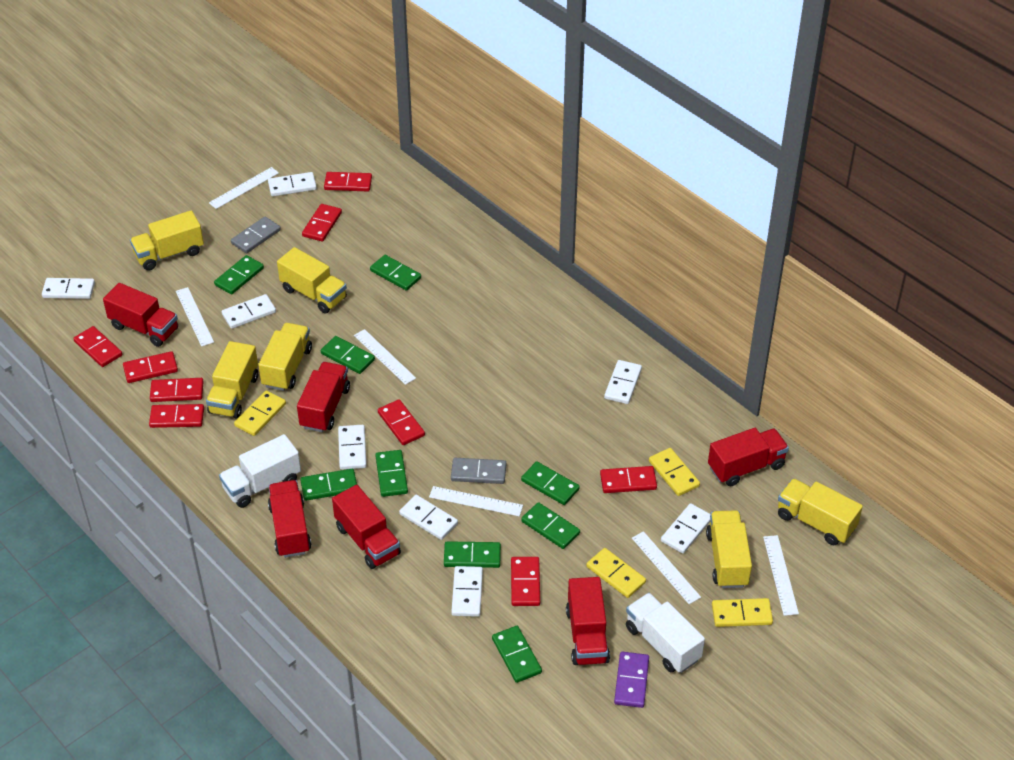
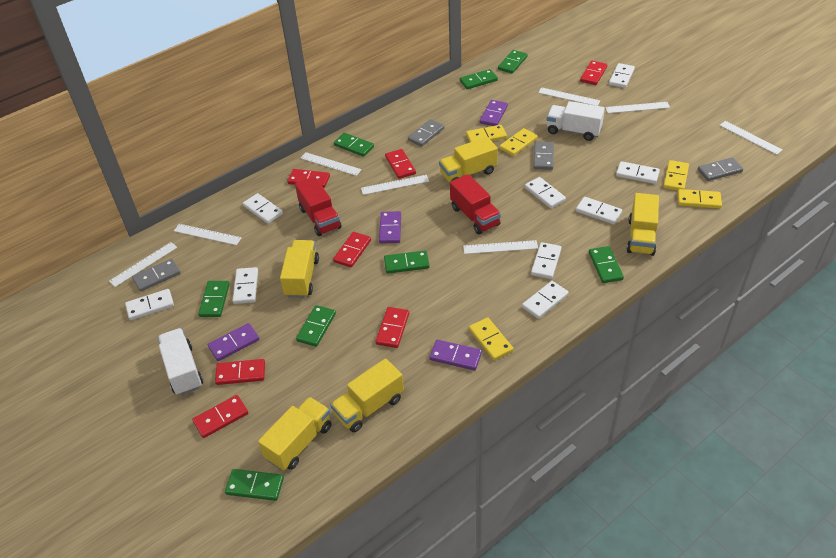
green domino: [214,255,264,294] [300,469,357,501] [321,336,375,374] [370,255,421,291] [375,450,408,497] [444,541,501,568] [492,626,542,683] [521,461,580,505] [521,502,580,549] = 9 -> [198,281,230,317] [225,469,284,501] [296,305,336,347] [334,133,374,157] [384,251,429,274] [460,69,498,89] [498,50,528,74] [589,246,624,283] = 8
grey domino: [231,216,281,253] [451,458,506,484] = 2 -> [132,259,180,292] [408,119,444,147] [533,142,554,170] [698,157,743,181] = 4
purple domino: [614,652,649,708] = 1 -> [208,323,259,361] [379,211,401,243] [429,340,482,370] [480,100,508,126] = 4
red domino: [73,326,122,367] [123,351,178,383] [149,404,204,428] [150,378,204,402] [302,204,342,242] [324,172,372,191] [378,399,425,445] [511,557,540,606] [600,466,657,493] = 9 -> [192,395,248,438] [215,359,265,385] [287,169,330,188] [333,232,371,268] [375,307,409,348] [385,149,416,179] [580,61,607,85] = 7
red truck: [103,283,178,347] [268,480,312,558] [297,362,350,432] [332,485,401,569] [566,577,610,665] [708,428,789,486] = 6 -> [295,176,342,236] [450,174,501,234] = 2
white domino: [42,278,95,299] [222,294,276,329] [268,172,317,196] [338,425,367,470] [399,495,458,540] [451,566,483,617] [604,360,642,404] [661,503,711,554] = 8 -> [125,289,174,320] [233,267,258,304] [243,193,283,224] [522,281,569,319] [525,177,566,208] [531,242,562,279] [576,197,622,224] [609,63,635,88] [616,161,660,184] = 9
white ruler: [176,287,214,347] [209,167,279,209] [354,329,416,385] [429,486,523,516] [632,531,701,604] [763,535,799,616] = 6 -> [109,242,177,287] [174,224,242,245] [300,152,362,176] [361,175,429,195] [463,240,538,254] [538,87,600,106] [605,102,670,113] [719,121,783,155] = 8
yellow domino: [234,390,286,436] [587,548,646,598] [649,448,700,496] [712,598,773,627] = 4 -> [466,125,507,142] [469,317,514,361] [499,128,538,156] [663,160,689,191] [678,189,722,209] = 5
yellow truck: [130,210,204,271] [206,341,258,419] [258,323,312,391] [277,247,347,313] [706,510,752,588] [778,479,863,545] = 6 -> [258,397,332,470] [280,240,319,298] [330,358,404,432] [439,137,498,183] [627,193,659,256] = 5

